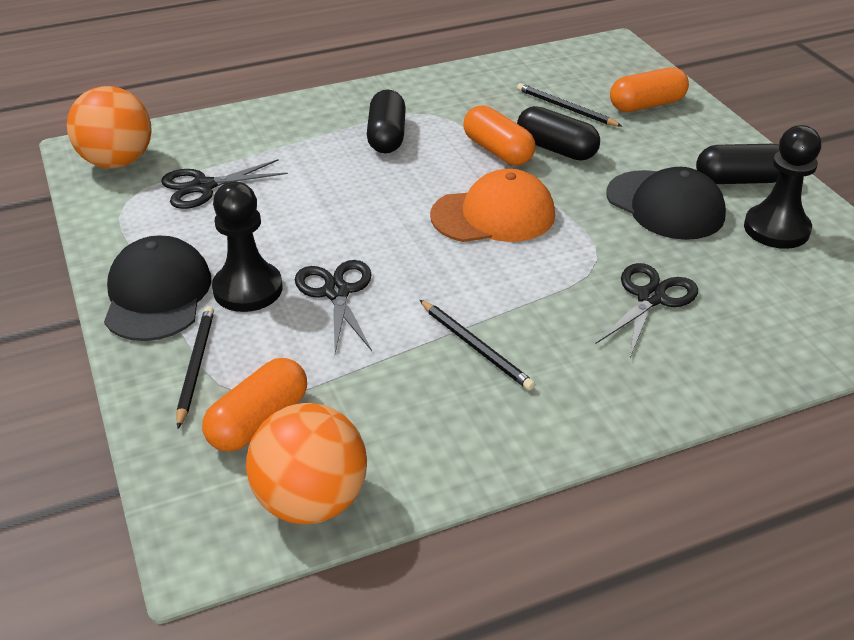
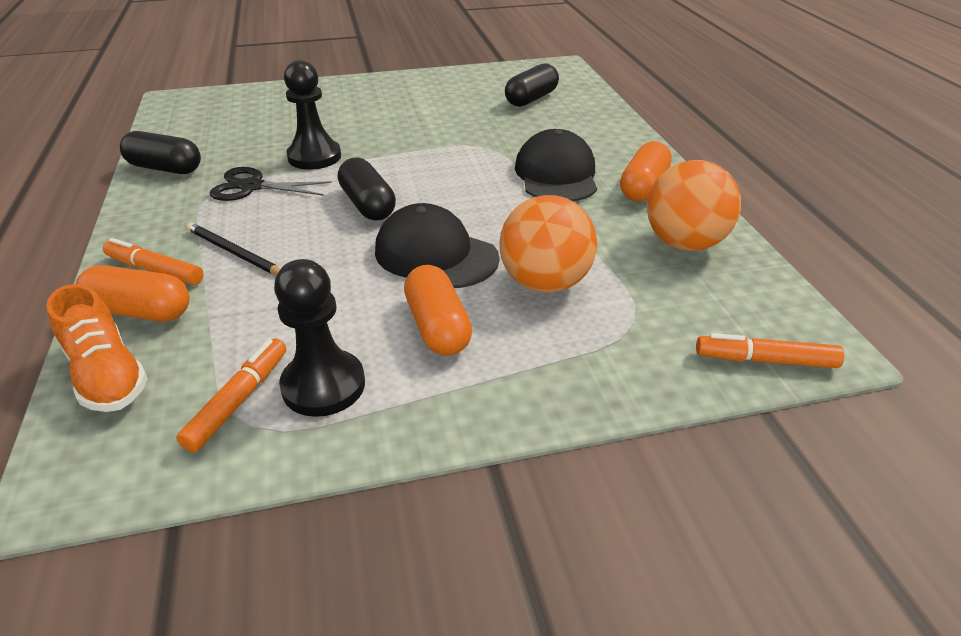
black pencil: [177,306,214,429] [420,300,535,390] [517,83,622,126] = 3 -> [187,223,280,275] = 1
black scissors: [161,159,288,209] [295,260,372,353] [595,263,698,357] = 3 -> [210,167,332,201] = 1
orange cap: [430,169,555,242] = 1 -> none = 0
orange marker: none = 0 -> [103,238,204,285] [176,338,287,453] [696,333,844,368] = 3
orange shoe: none = 0 -> [46,284,148,412] = 1

